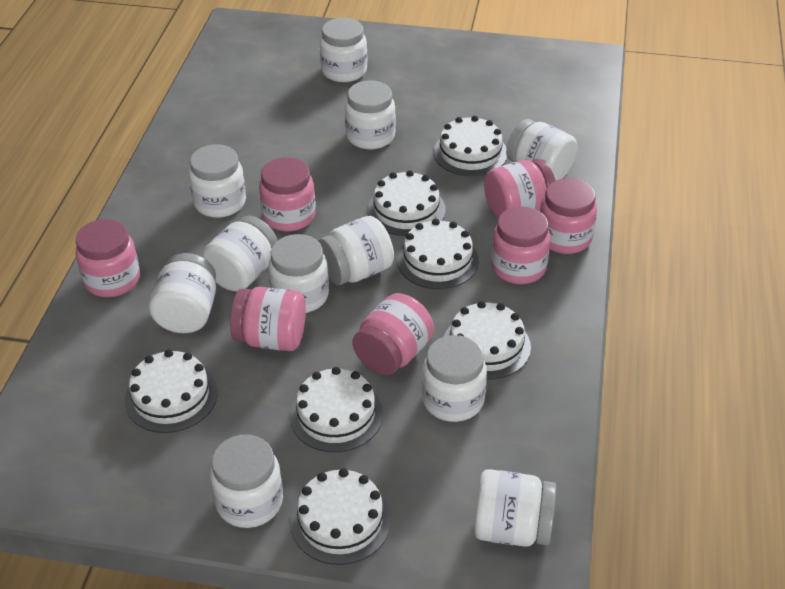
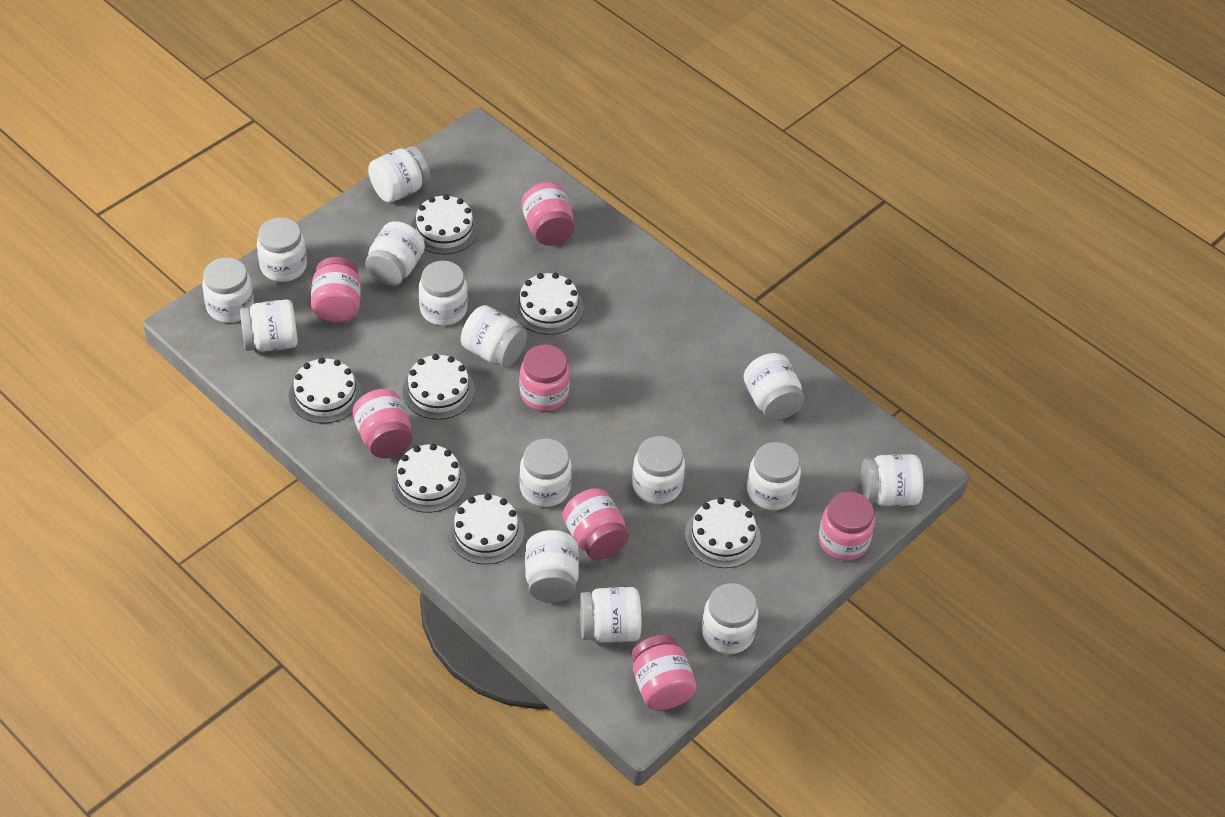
white jar: [149,253,216,333] [189,144,246,218] [202,216,278,291] [210,434,283,528] [268,234,329,313] [318,216,394,285] [320,18,367,82] [345,80,396,150] [422,335,487,422] [474,469,556,547] [506,119,577,180] = 11 -> [202,257,254,323] [240,299,298,352] [257,217,307,282] [365,221,425,286] [368,146,430,203] [419,261,468,326] [461,305,527,367] [519,439,572,507] [525,530,579,602] [580,587,641,643] [632,436,685,504] [702,583,758,654] [743,353,804,420] [747,442,801,510] [861,454,923,506] = 15

